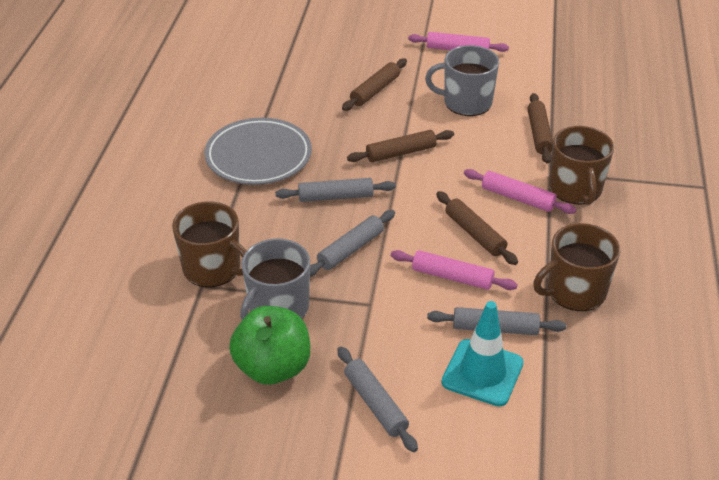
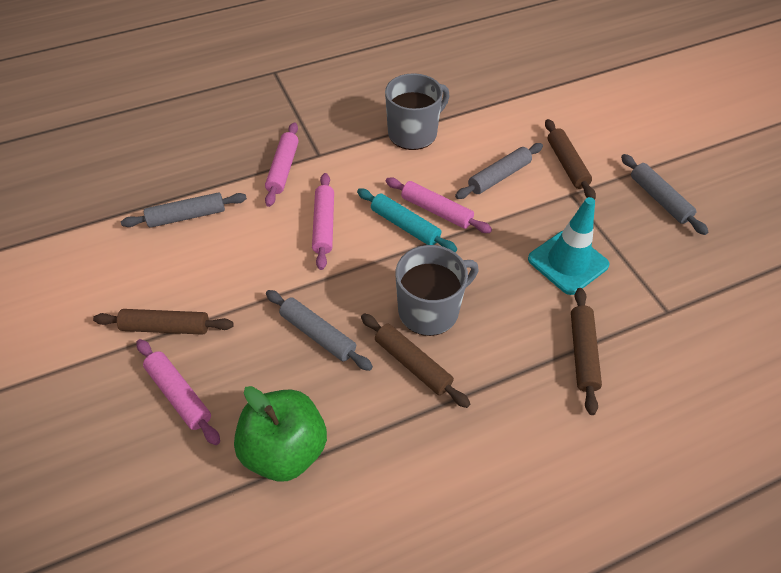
brown mug: [172,201,246,287] [533,223,620,311] [549,126,614,205] = 3 -> none = 0
grey plate: [204,118,312,185] = 1 -> none = 0
pink rolling pin: [391,250,518,290] [408,32,509,52] [464,169,576,214] = 3 -> [137,339,220,445] [265,122,299,207] [312,173,334,270] [386,178,492,233] = 4
turquoise rolling pin: none = 0 -> [357,188,457,252] = 1

